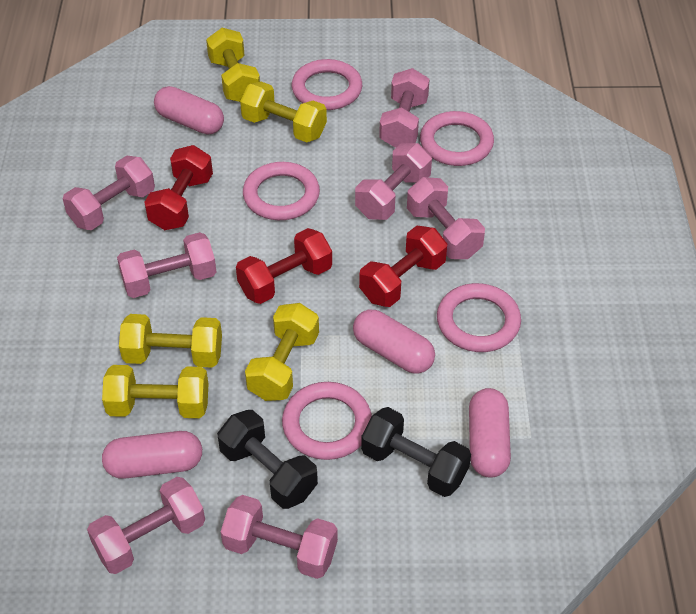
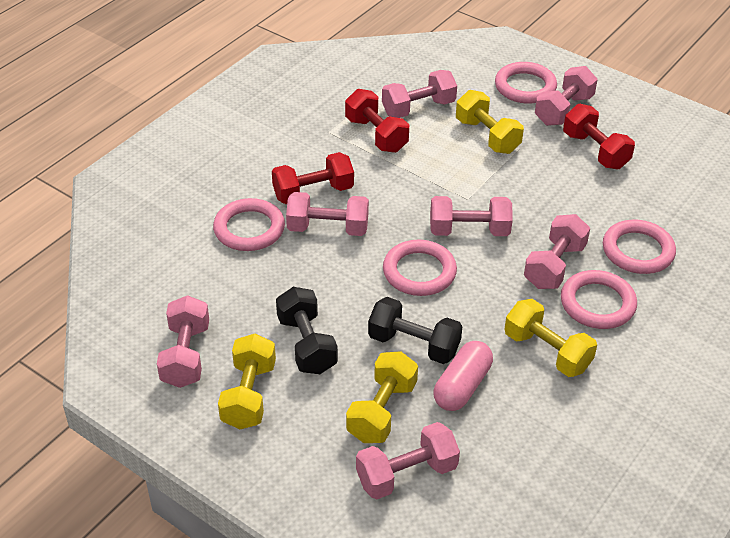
pink capsule: [102,431,202,479] [154,86,224,135] [353,310,435,374] [469,388,511,478] = 4 -> [434,341,493,411] = 1
yellow dumbbell: [102,365,209,418] [119,314,222,368] [206,28,260,102] [240,82,327,142] [245,303,319,401] = 5 -> [218,334,276,429] [346,351,418,443] [456,90,524,154] [504,299,597,377] = 4

